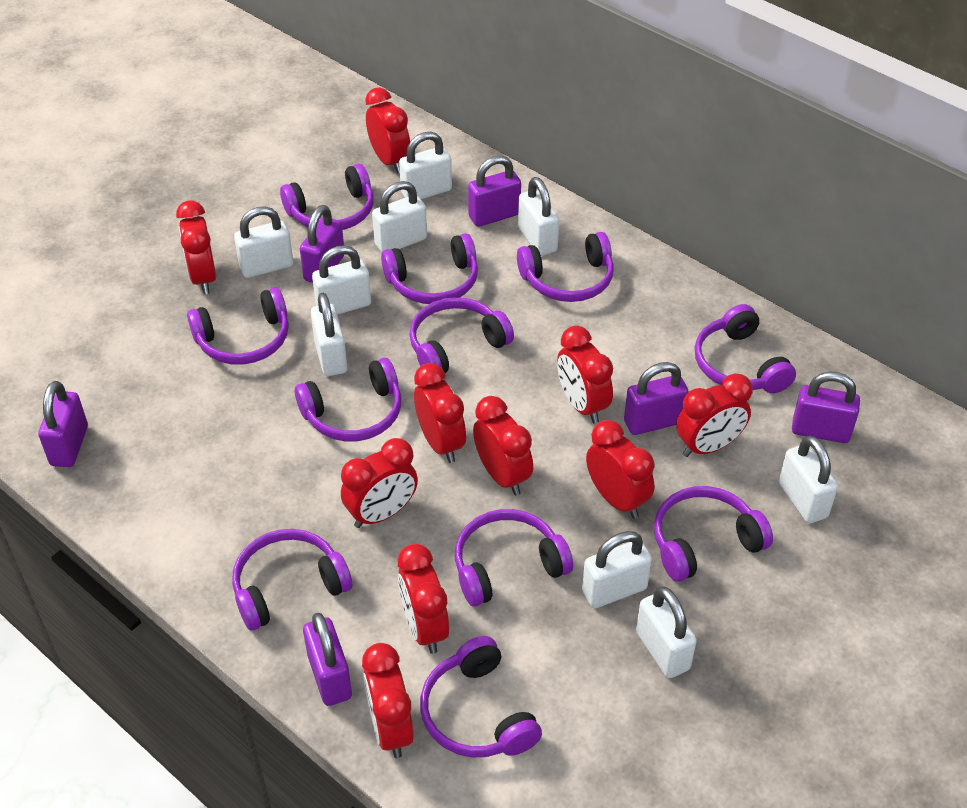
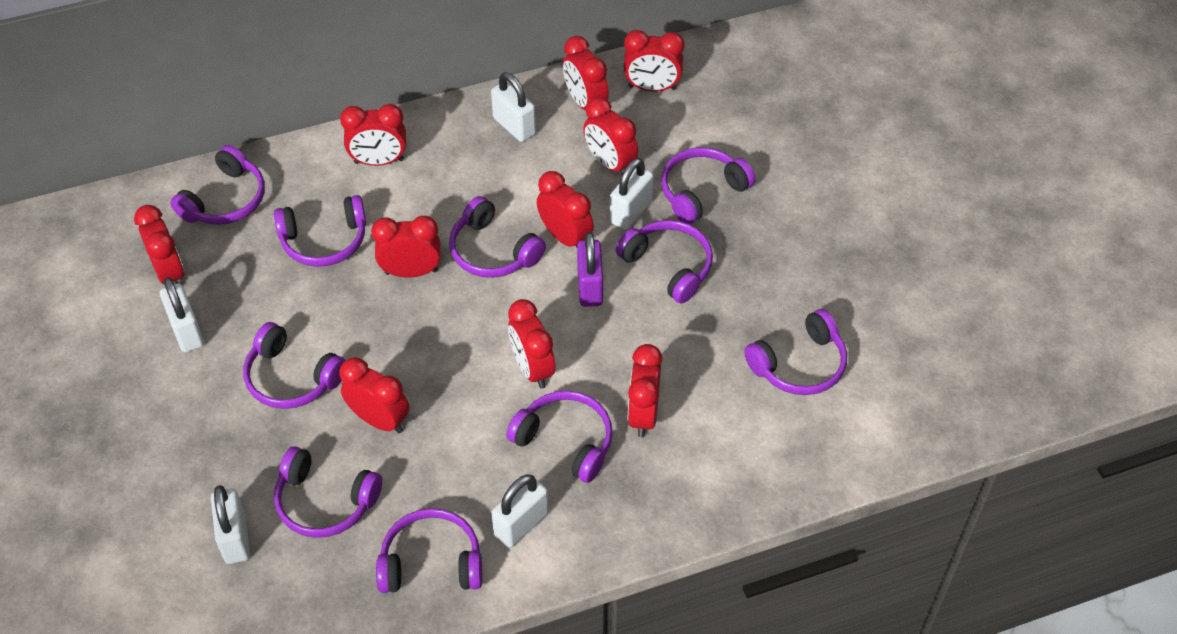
purple headphones: [187,288,289,365] [232,529,352,630] [280,164,374,230] [295,358,401,442] [381,233,478,304] [409,297,514,373] [420,636,542,757] [455,509,573,606] [517,232,614,302] [654,486,773,582] [695,304,796,393] = 11 -> [170,145,265,225] [243,322,345,409] [274,195,366,267] [274,446,382,538] [376,508,482,593] [449,196,546,278] [506,391,613,483] [616,220,713,304] [661,147,755,224] [744,309,847,395] = 10
purple padlock: [38,381,88,467] [300,205,344,283] [303,613,352,706] [468,156,521,227] [624,362,689,435] [792,372,860,443] = 6 -> [577,232,603,307] = 1
white padlock: [234,206,293,278] [311,293,347,376] [312,245,371,315] [372,181,427,252] [399,132,452,199] [518,177,559,256] [582,531,652,608] [636,586,697,678] [779,436,838,523] = 9 -> [160,277,204,352] [211,485,250,564] [491,72,536,142] [491,474,549,548] [610,158,653,230] = 5

